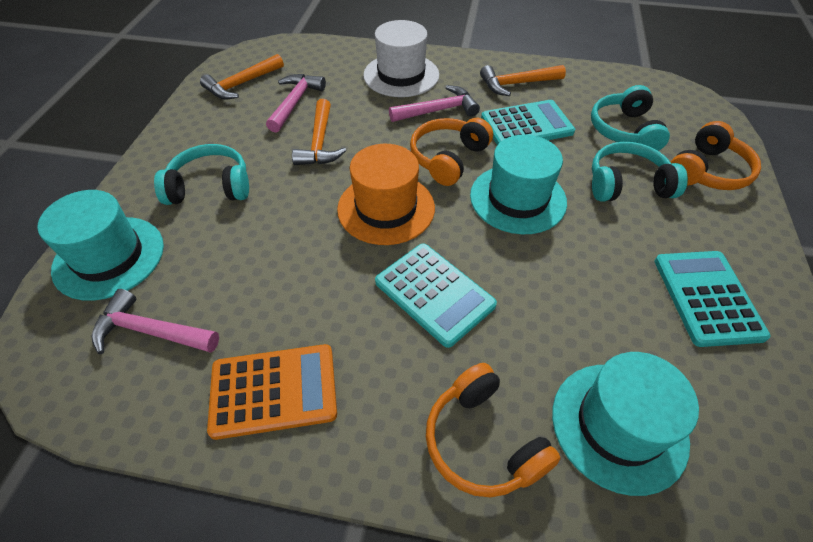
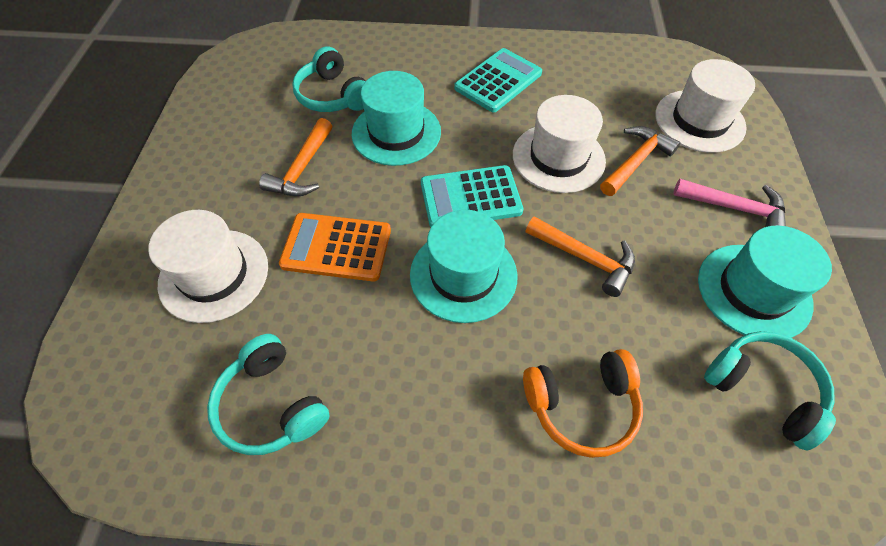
orange hat: [337,144,435,245] = 1 -> none = 0
orange headphones: [410,118,493,186] [426,363,561,497] [671,121,761,190] = 3 -> [523,349,643,458] = 1
pink hammer: [92,289,219,354] [266,74,326,133] [389,85,480,122] = 3 -> [673,179,786,227] = 1
turquoise calculator: [375,243,497,348] [481,100,575,145] [655,251,771,347] = 3 -> [421,165,523,227] [454,48,542,112] = 2
white hat: [363,20,439,97] = 1 -> [148,210,268,323] [513,95,606,193] [655,59,755,153] = 3

